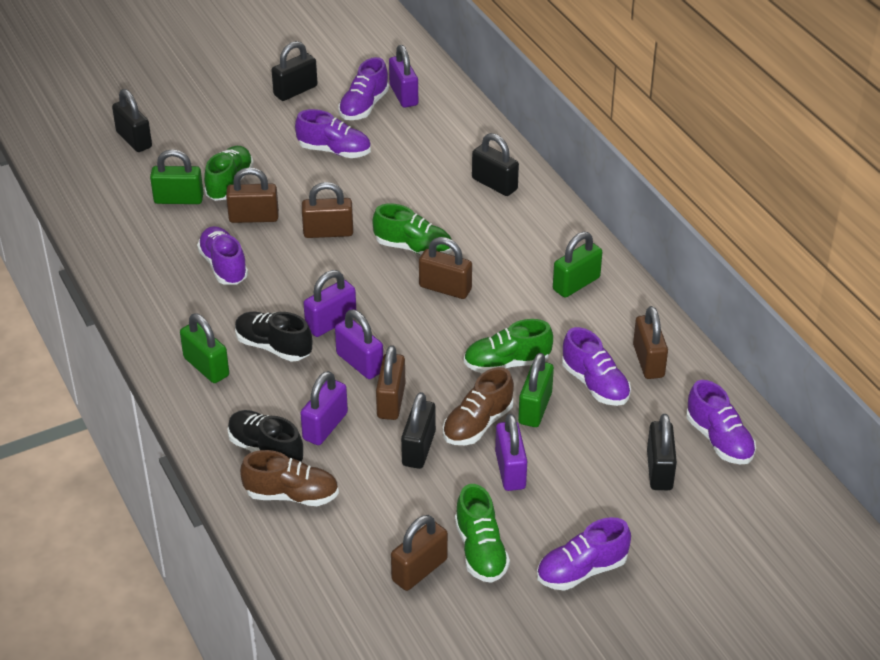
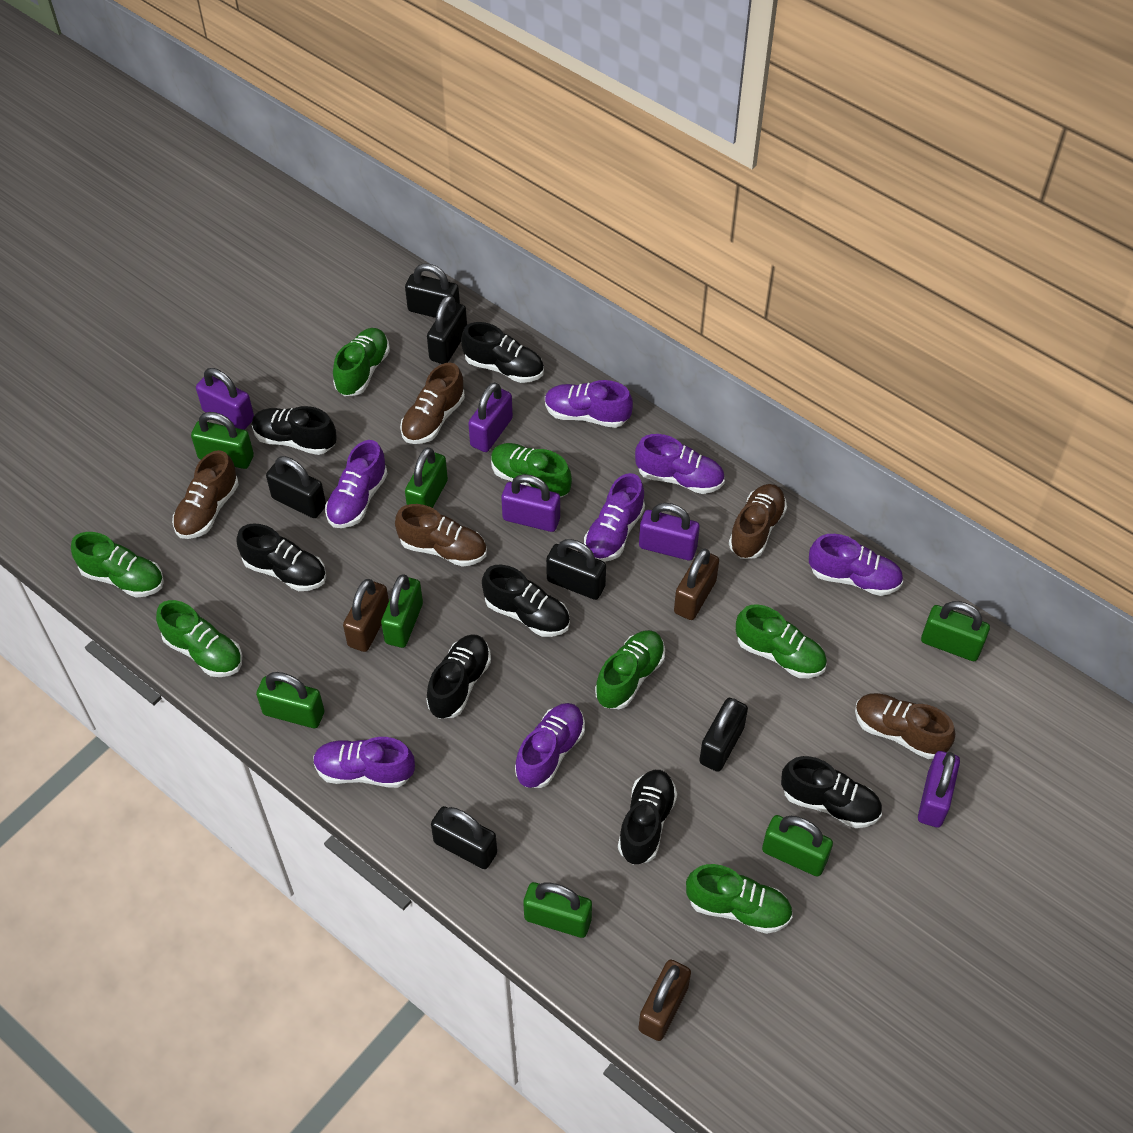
black padlock: [112,89,152,152] [271,41,317,101] [401,392,436,469] [472,133,519,196] [647,414,677,490] = 5 -> [266,456,326,518] [405,263,460,318] [427,295,467,364] [431,806,497,869] [546,539,606,600] [699,698,748,772] = 6
black shoe: [227,410,303,461] [235,312,312,362] = 2 -> [236,523,326,591] [252,406,337,455] [426,634,491,719] [461,322,544,383] [482,565,570,637] [618,770,677,864] [781,756,882,828] = 7
brown padlock: [226,167,279,223] [302,182,353,238] [376,345,405,420] [391,515,448,591] [419,237,472,299] [633,306,668,379] = 6 -> [343,579,389,652] [638,959,691,1041] [674,548,719,620] = 3
brown shoe: [240,450,339,506] [443,367,514,445] = 2 -> [172,450,239,539] [395,504,487,567] [400,363,465,444] [729,484,787,558] [855,693,955,759] = 5
green padlock: [150,149,204,204] [180,313,229,383] [518,353,554,427] [553,232,602,298] = 4 -> [191,412,254,469] [256,672,324,728] [381,574,423,648] [405,447,448,508] [523,882,592,938] [762,815,833,877] [921,601,990,661] = 7
green shoe: [204,146,254,201] [372,204,452,255] [455,484,510,583] [464,319,553,374] = 4 -> [71,532,164,598] [156,600,242,677] [333,328,390,396] [491,443,572,498] [595,630,665,709] [686,864,793,934] [736,604,827,678] = 7
purple shoe: [197,226,248,285] [295,109,371,158] [338,57,389,120] [537,517,631,591] [562,327,631,406] [686,380,756,464] = 6 -> [313,737,415,788] [325,440,388,528] [515,703,585,788] [545,380,633,428] [584,473,645,562] [635,434,725,494] [809,534,903,596] = 7

